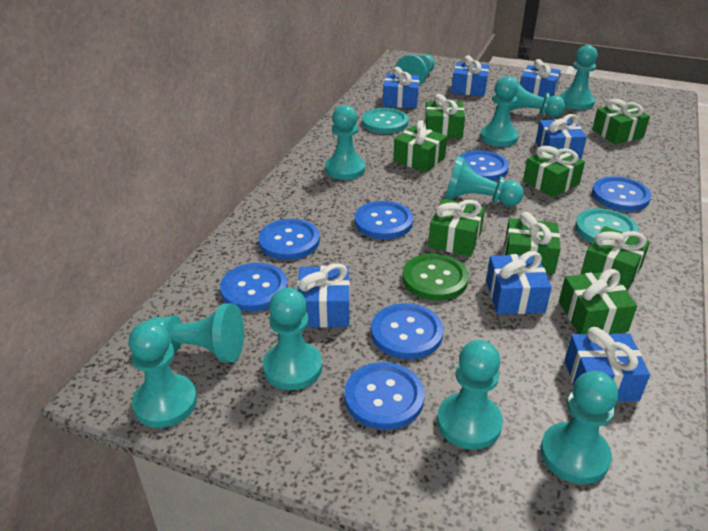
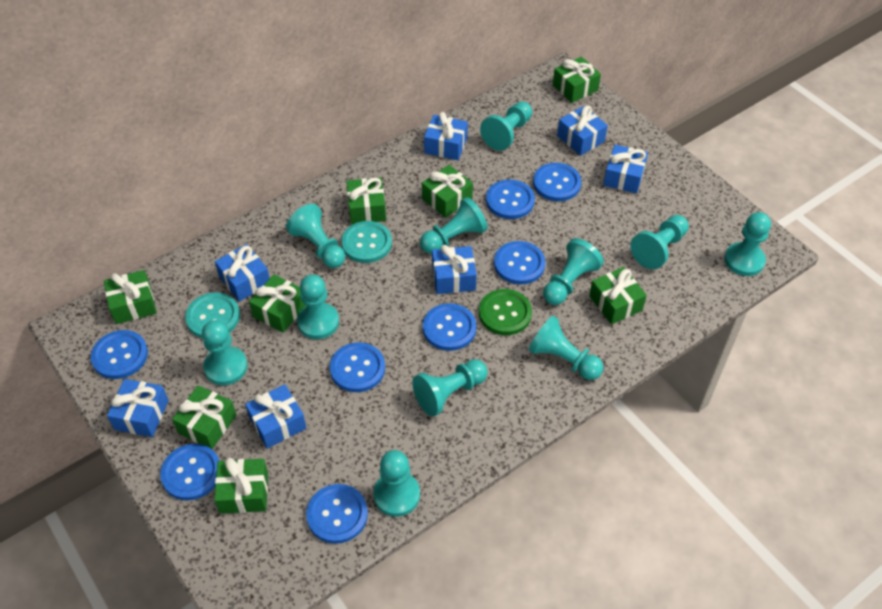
blue button: [220,263,288,312] [258,219,320,260] [345,362,425,430] [355,201,413,239] [371,303,443,359] [459,150,509,181] [592,176,651,211] = 7 -> [91,330,148,379] [160,444,220,500] [306,484,368,544] [330,342,385,392] [423,303,476,351] [486,180,535,219] [494,241,545,285] [533,163,581,201] = 8

